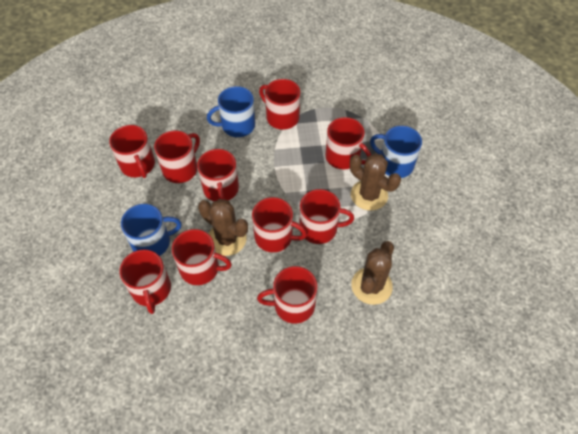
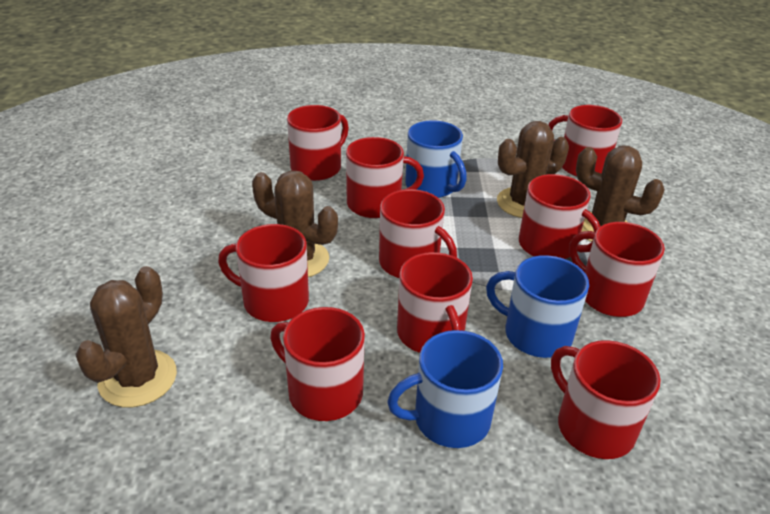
brown cactus: [198,199,248,256] [350,153,401,211] [351,241,394,305] = 3 -> [75,266,177,407] [252,171,338,277] [497,121,569,218] [576,145,665,242] = 4

